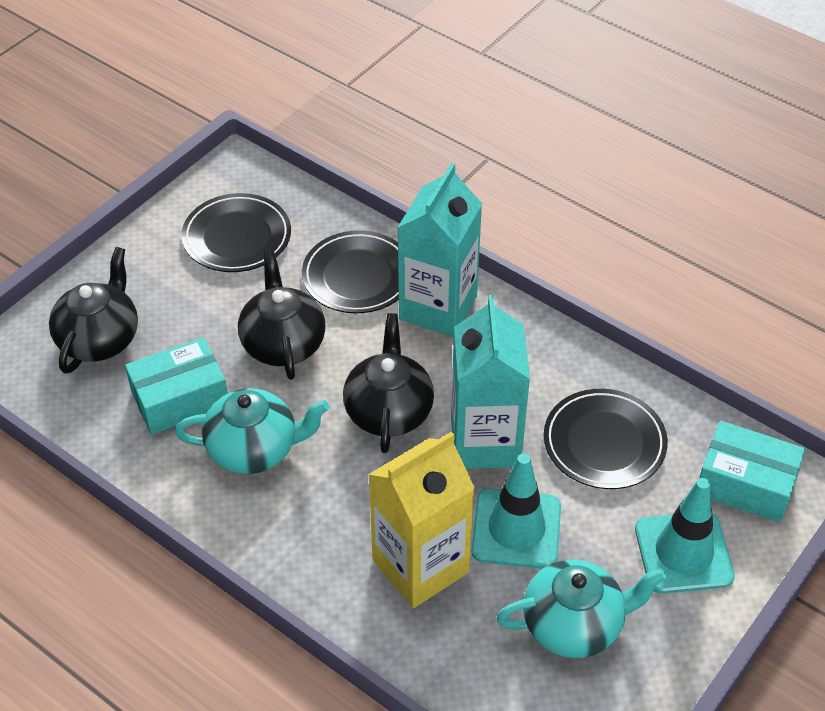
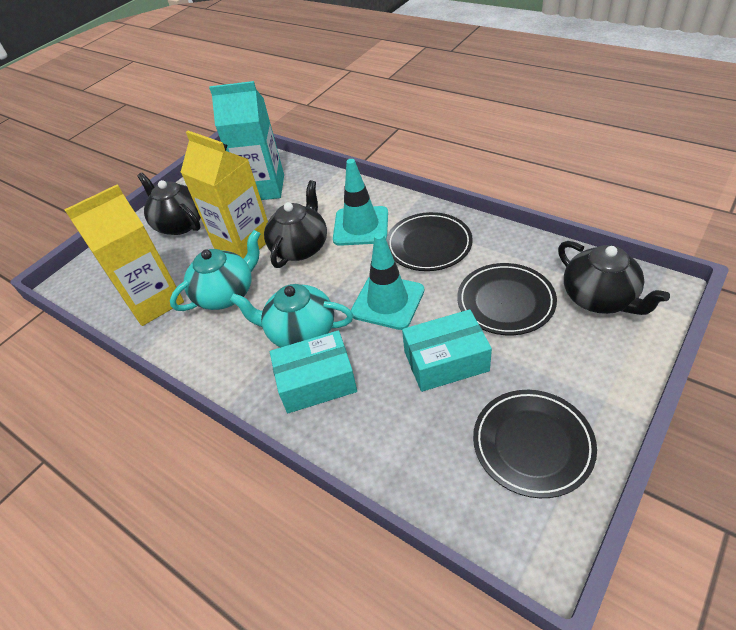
turquoise carton: [397,163,482,337] [451,295,530,469] = 2 -> [209,81,284,200] = 1
yellow carton: [368,432,475,608] = 1 -> [64,184,184,326] [181,131,268,258] = 2

